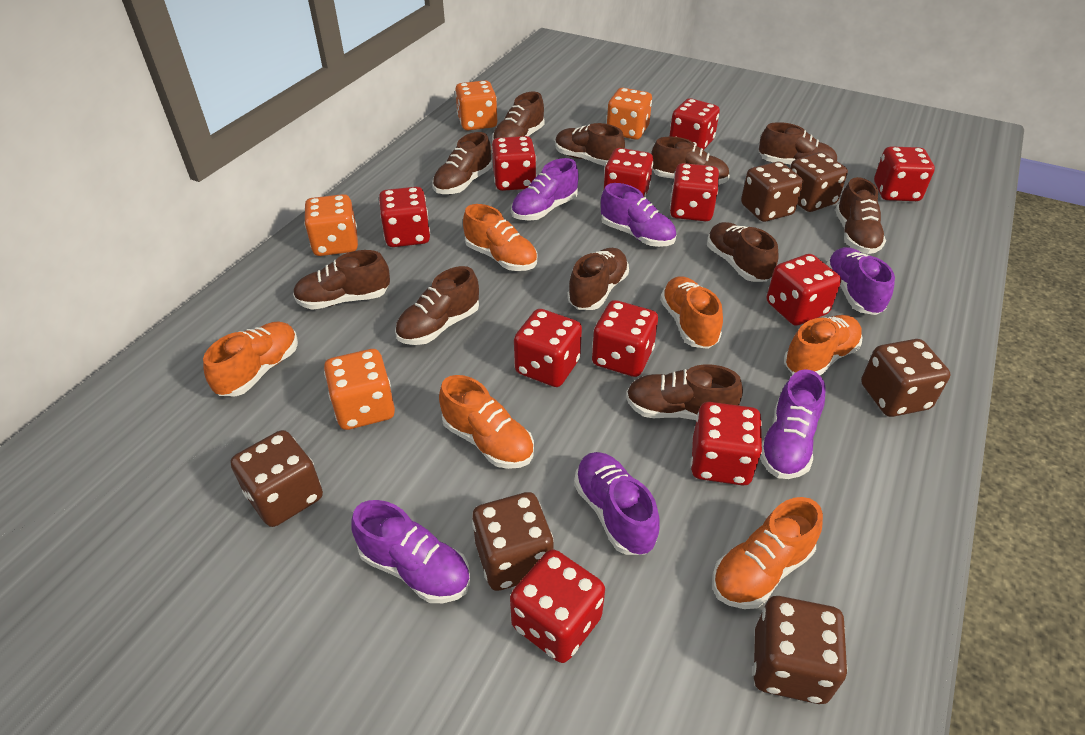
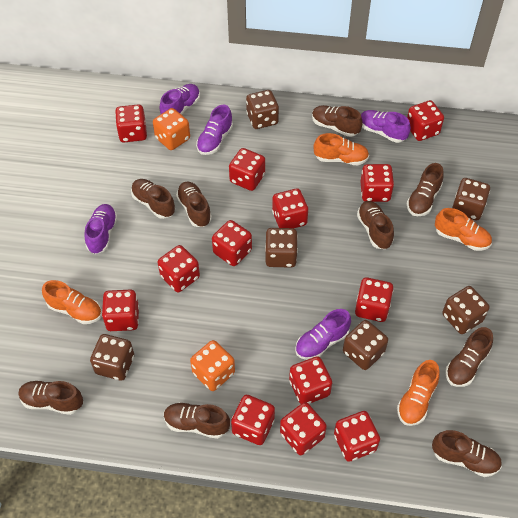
brown shoe: [293,250,390,310] [395,266,479,345] [432,132,492,194] [492,91,545,141] [555,123,625,166] [567,248,629,310] [626,364,743,420] [651,137,730,185] [707,222,779,282] [759,122,838,164] [835,177,886,254] = 11 -> [19,381,83,415] [131,179,175,219] [164,402,230,439] [176,181,212,227] [312,105,363,137] [357,201,394,249] [407,163,444,216] [432,430,502,477] [446,327,493,387] = 9
orange dice: [304,194,358,256] [324,349,395,430] [455,80,497,130] [607,88,652,140] = 4 -> [153,108,190,150] [190,340,235,391] = 2
orange shoe: [203,321,298,397] [439,375,534,469] [463,204,537,271] [660,276,723,349] [712,497,823,609] [784,315,863,375] = 6 -> [42,280,102,324] [314,133,369,165] [397,360,440,426] [435,208,492,251] = 4
purple shoe: [351,500,470,603] [511,158,579,221] [574,452,660,555] [601,183,676,247] [760,369,826,479] [826,247,895,315] = 6 -> [84,204,118,254] [160,84,200,115] [196,105,233,155] [295,309,351,360] [361,110,411,143] = 5
red dice: [379,187,430,247] [491,136,536,191] [510,549,605,663] [514,309,582,387] [592,300,658,377] [604,148,653,197] [669,98,720,150] [670,163,719,221] [691,402,763,486] [767,254,841,326] [874,146,935,201] = 11 -> [102,290,139,331] [115,104,147,142] [158,245,200,292] [212,220,252,266] [229,148,265,191] [231,395,275,445] [272,188,308,228] [280,402,327,455] [289,356,332,404] [334,411,380,462] [355,277,393,322] [360,164,394,202] [407,100,444,141] = 13

